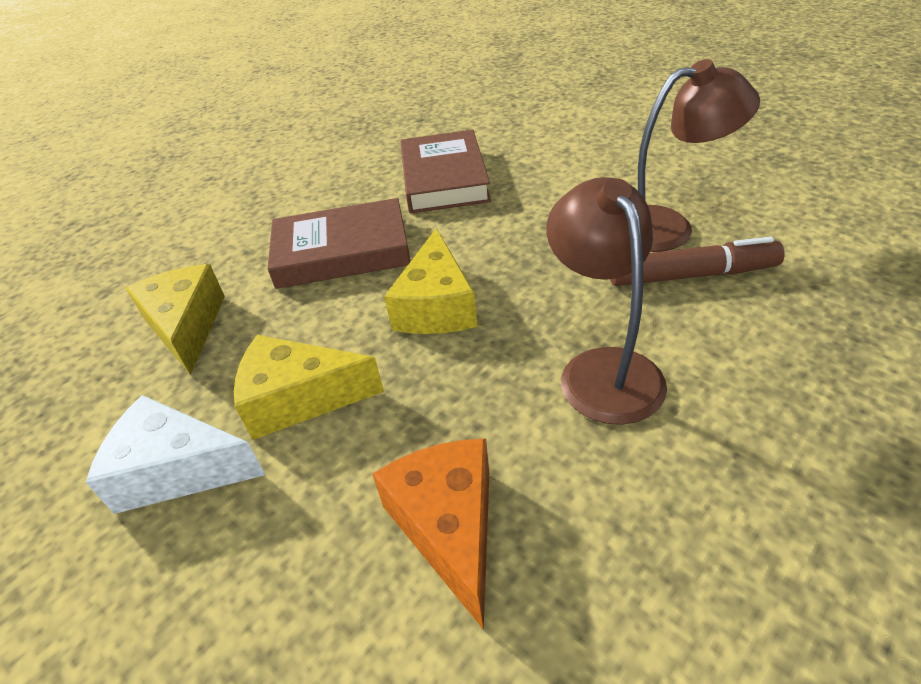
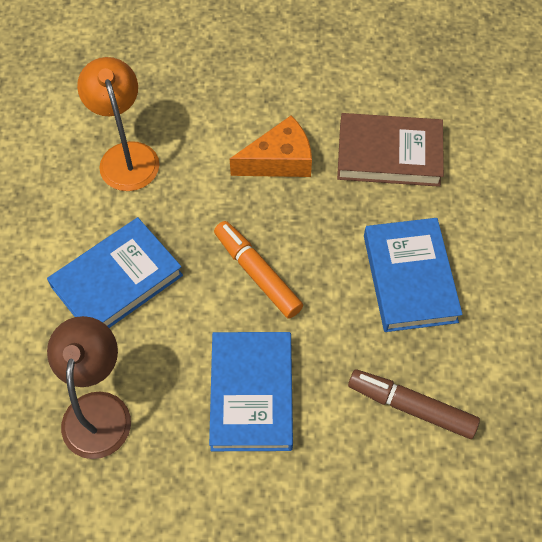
blue book: none = 0 -> [47,217,183,328] [209,332,293,451] [364,218,463,332] = 3
brown book: [268,198,411,289] [400,130,491,213] = 2 -> [337,113,444,187] = 1
brown lamp: [546,177,667,425] [638,59,760,252] = 2 -> [47,316,131,459] = 1
orange lamp: none = 0 -> [77,57,159,191] = 1
orange marker: none = 0 -> [214,221,303,319] = 1
white cheese: [85,395,266,514] = 1 -> none = 0
yellow cheese: [126,264,225,375] [234,335,384,440] [384,228,478,334] = 3 -> none = 0

